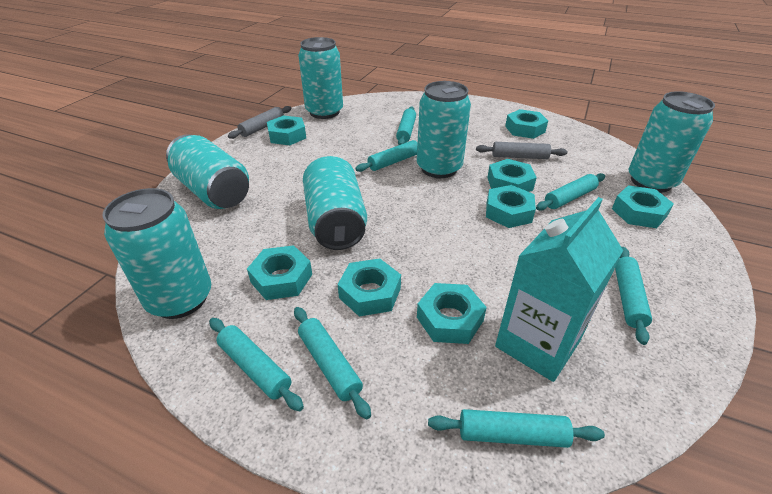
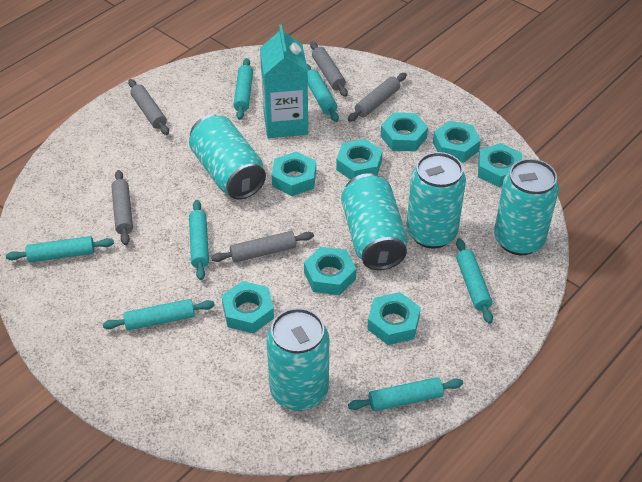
grey rolling pin: [228,106,291,139] [476,142,567,159] = 2 -> [111,170,133,245] [128,79,169,135] [211,231,314,262] [310,41,348,97] [348,73,407,122] = 5
turquoise can: [103,188,211,319] [166,134,249,209] [298,37,343,119] [303,156,367,250] [417,81,471,178] [629,91,715,193] = 6 -> [189,115,266,199] [266,308,329,411] [341,173,408,270] [406,152,466,248] [494,159,559,255] = 5

